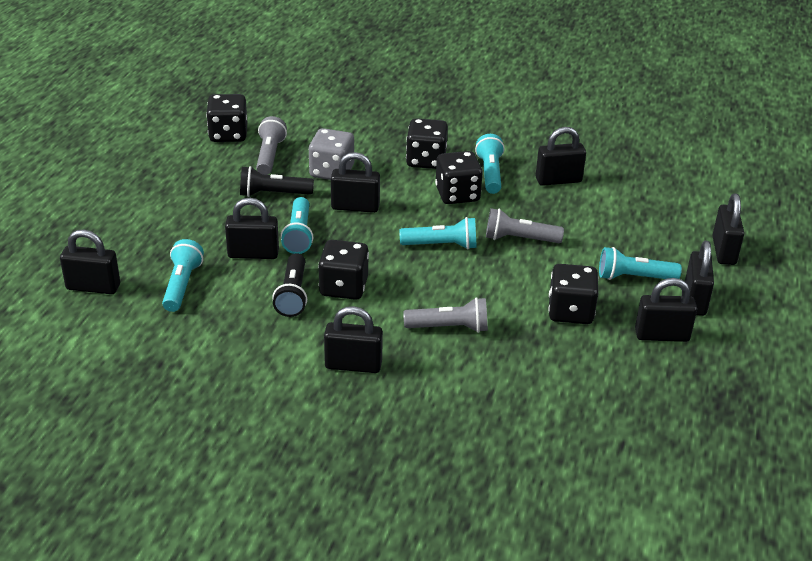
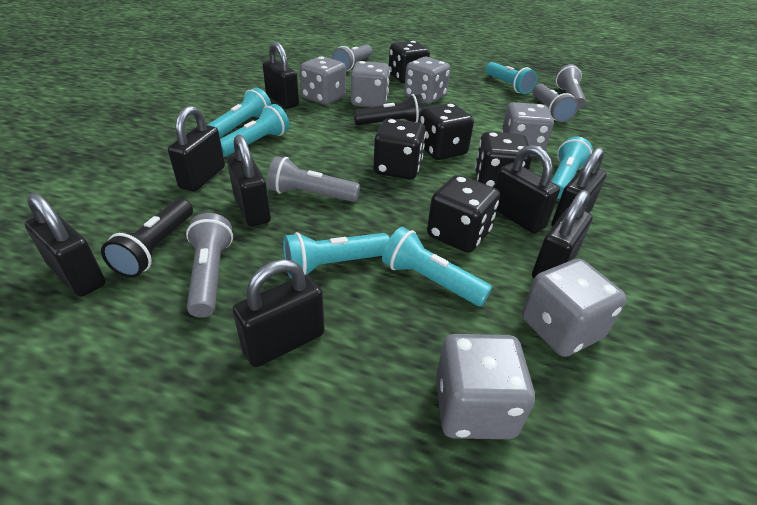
grey dice: [309,128,354,180] = 1 -> [300,56,346,105] [351,61,390,107] [404,57,450,104] [436,334,535,439] [501,102,554,156] [522,259,627,357] = 6
grey flashlight: [256,116,287,175] [403,297,488,333] [486,208,564,243] = 3 -> [186,213,233,318] [267,156,360,202] [332,44,372,71] [532,84,578,122] [556,64,586,109] = 5
turquoise flashlight: [162,239,204,312] [281,197,313,254] [399,217,477,249] [475,134,505,194] [599,247,682,280] = 5 -> [207,88,271,138] [220,104,289,157] [283,232,390,278] [382,227,492,306] [485,62,537,94] [551,136,593,199] = 6

